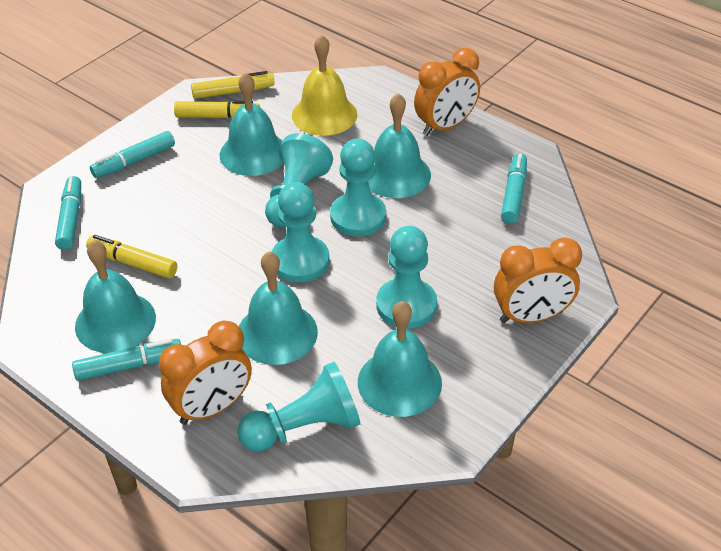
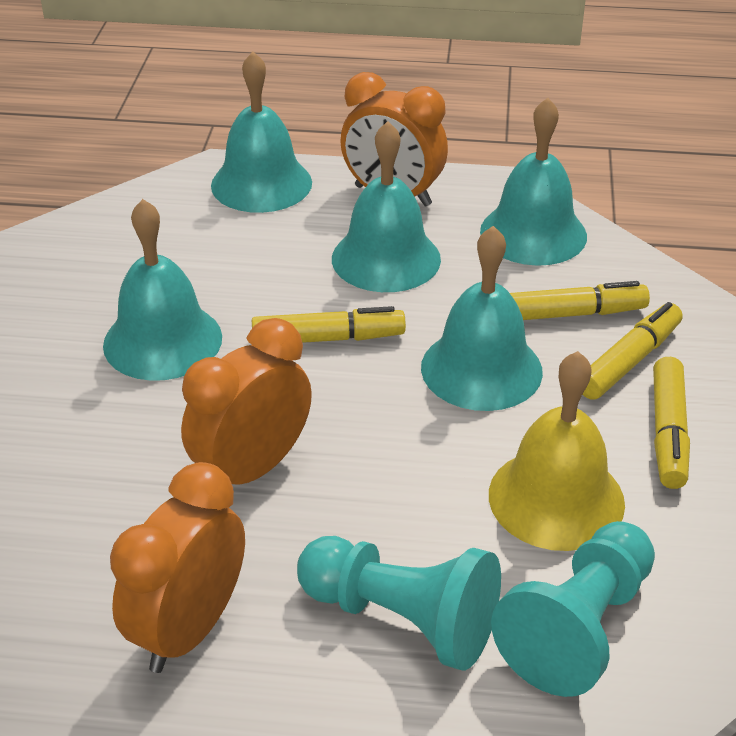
turquoise marker: [55,176,81,250] [72,339,181,381] [90,131,175,178] [501,153,527,224] = 4 -> none = 0
turquoise pawn: [237,362,361,452] [265,133,333,228] [271,182,329,282] [330,139,386,236] [376,226,437,328] = 5 -> [297,536,501,671] [491,521,655,697] = 2
yellow marker: [86,235,177,279] [174,101,260,118] [191,71,275,99] = 3 -> [252,306,406,343] [510,281,650,320] [582,302,683,400] [653,357,690,489] = 4

